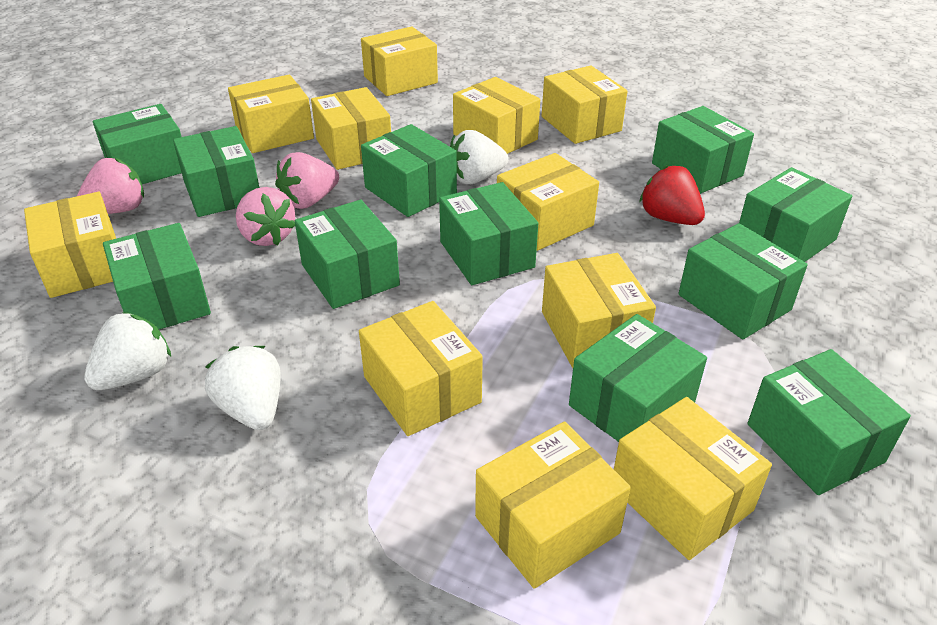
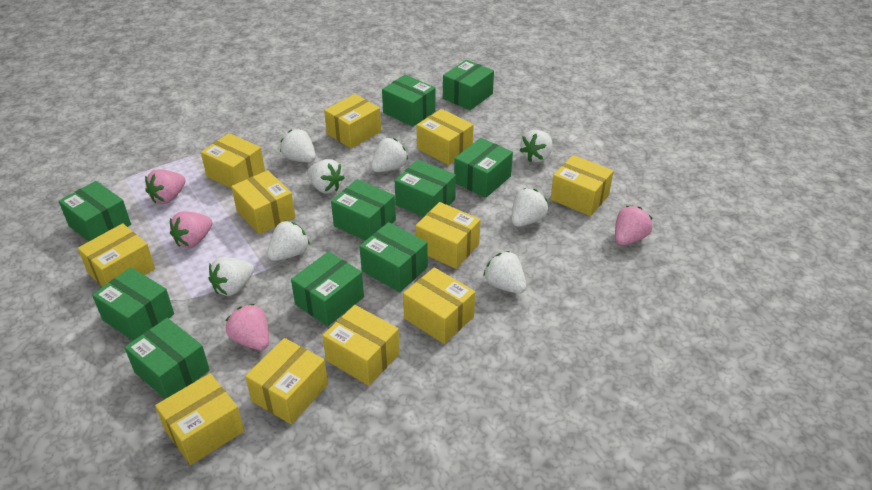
green box: [93,104,182,184] [103,223,211,329] [173,126,259,217] [295,200,400,309] [361,124,457,217] [439,182,538,285] [569,314,707,442] [652,106,754,194] [678,223,808,340] [739,167,852,262] [747,349,911,495] = 11 -> [59,181,131,241] [92,267,174,341] [124,318,210,399] [291,251,364,326] [331,179,396,241] [359,222,428,292] [382,75,436,127] [395,160,456,217] [443,60,494,110] [454,138,513,198] = 10
pink strawberry: [77,158,144,214] [236,187,295,246] [275,152,339,209] = 3 -> [145,169,186,204] [170,211,213,248] [226,304,269,350] [615,206,653,245] = 4
red strawberry: [639,165,705,225] = 1 -> none = 0
white strawberry: [84,312,171,390] [205,346,281,430] [450,130,509,184] = 3 -> [209,257,254,296] [267,221,310,261] [280,129,316,162] [307,159,345,194] [371,138,408,172] [483,251,527,294] [511,188,548,227] [520,130,553,162] = 8

